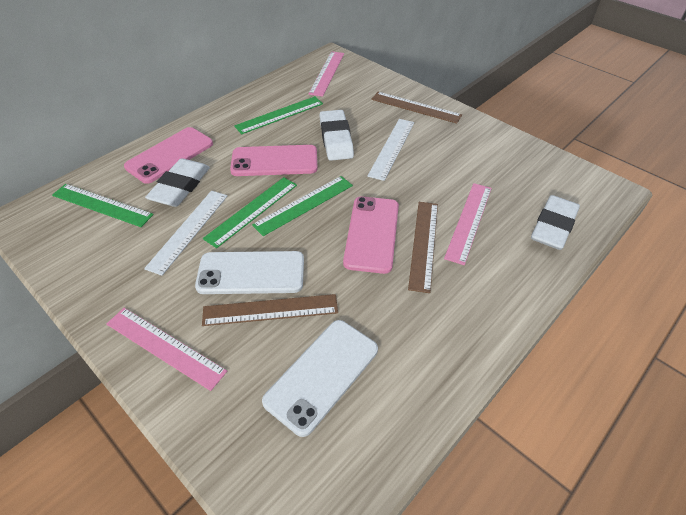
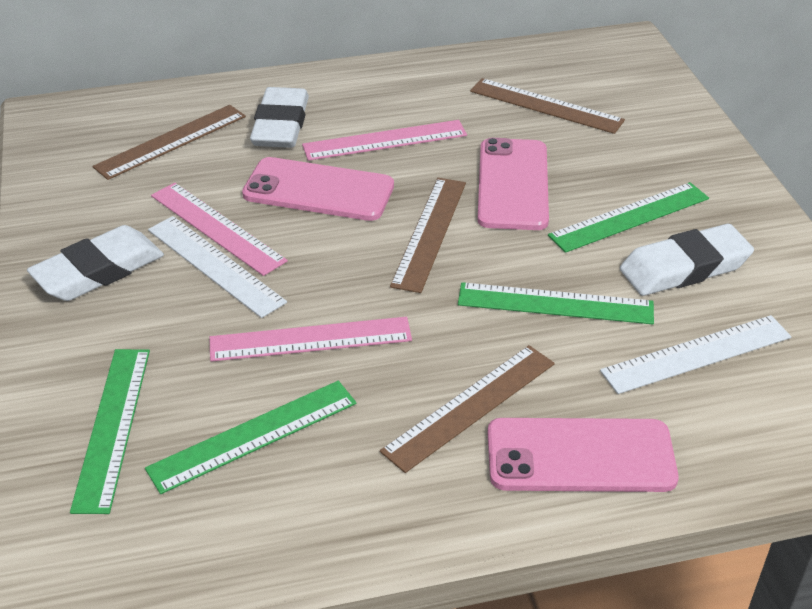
brown ruler: [202,294,338,326] [371,92,462,124] [408,202,438,293] = 3 -> [92,105,246,180] [380,345,555,473] [390,178,466,293] [470,78,625,134] = 4
white phone: [195,251,304,294] [262,320,378,437] = 2 -> none = 0

